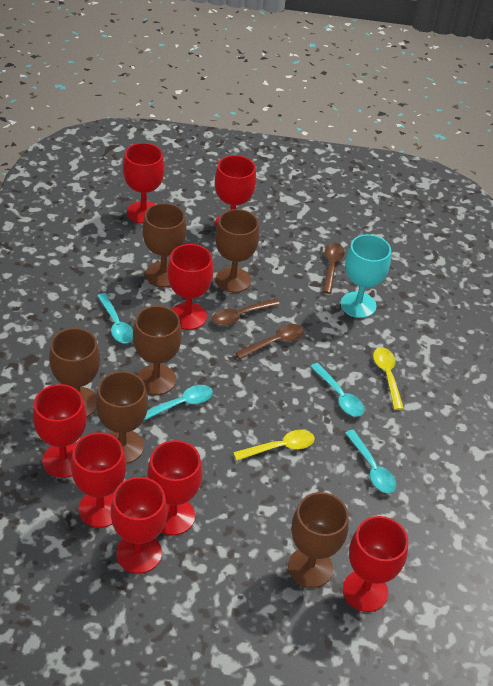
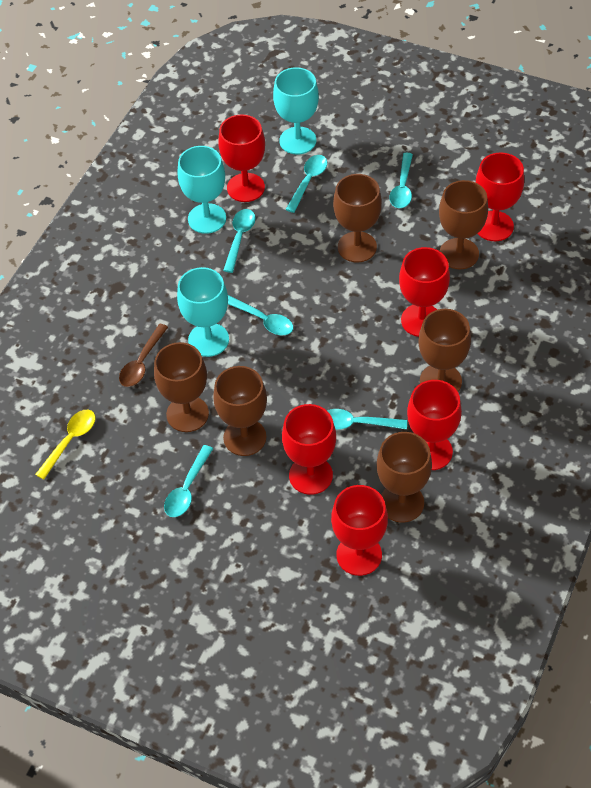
brown spoon: [212,298,280,326] [235,324,304,359] [322,243,345,294] = 3 -> [119,324,168,387] = 1
red goblet: [33,384,87,478] [71,432,126,528] [111,477,167,573] [123,143,165,224] [147,440,203,535] [167,244,213,330] [215,155,256,228] [343,516,408,612] = 8 -> [218,115,265,202] [282,404,336,495] [331,485,388,576] [399,247,450,337] [407,380,462,470] [476,152,524,241] = 6
turquoise goblet: [341,234,391,318] = 1 -> [177,146,226,234] [177,267,229,357] [273,67,319,155] = 3
turquoise spoon: [97,293,133,343] [144,385,213,420] [310,363,364,417] [345,430,397,493] = 4 -> [164,445,213,517] [223,209,256,273] [228,295,293,335] [285,155,327,213] [327,409,407,430] [390,153,413,208] = 6
yellow spoon: [233,430,315,461] [373,347,404,410] = 2 -> [35,410,95,480] = 1

